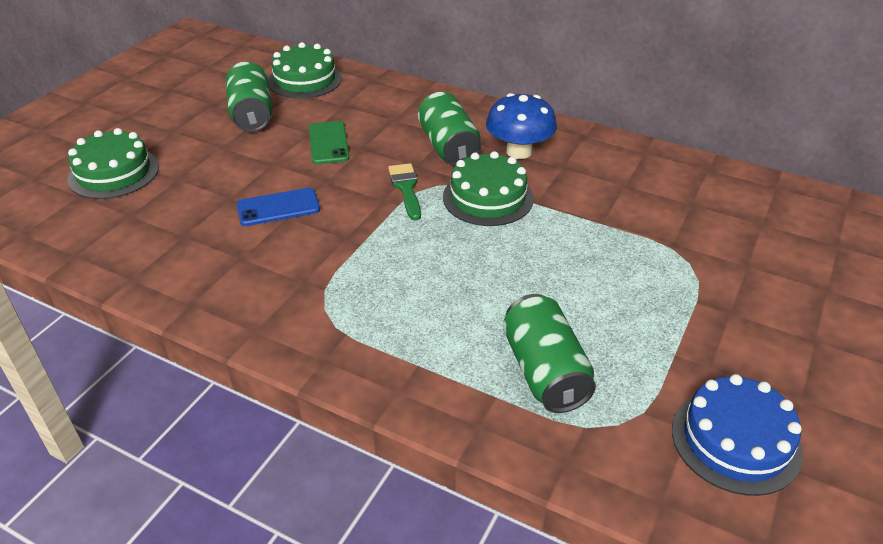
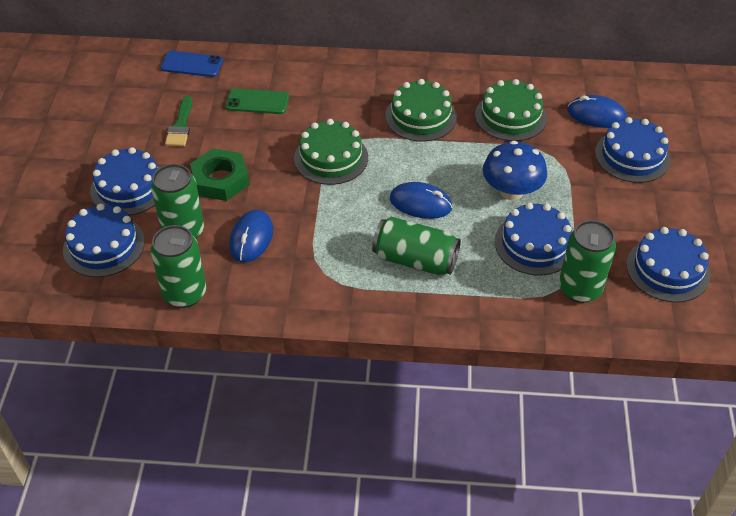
blue cake: [672,374,803,496] = 1 -> [63,204,145,277] [90,147,160,215] [495,202,572,275] [595,117,671,183] [626,227,710,302] = 5
blue mouse: none = 0 -> [229,210,273,262] [390,182,453,219] [568,95,627,128] = 3
green can: [226,62,273,132] [418,92,481,166] [503,294,596,413] = 3 -> [151,164,204,239] [151,225,206,308] [372,217,461,275] [559,220,616,303] = 4
green nut: none = 0 -> [190,148,249,201] = 1

